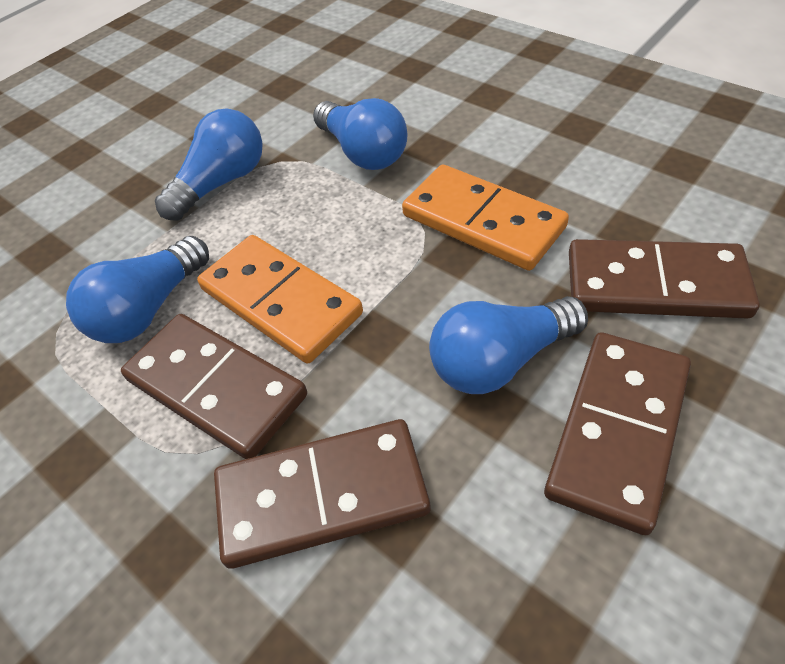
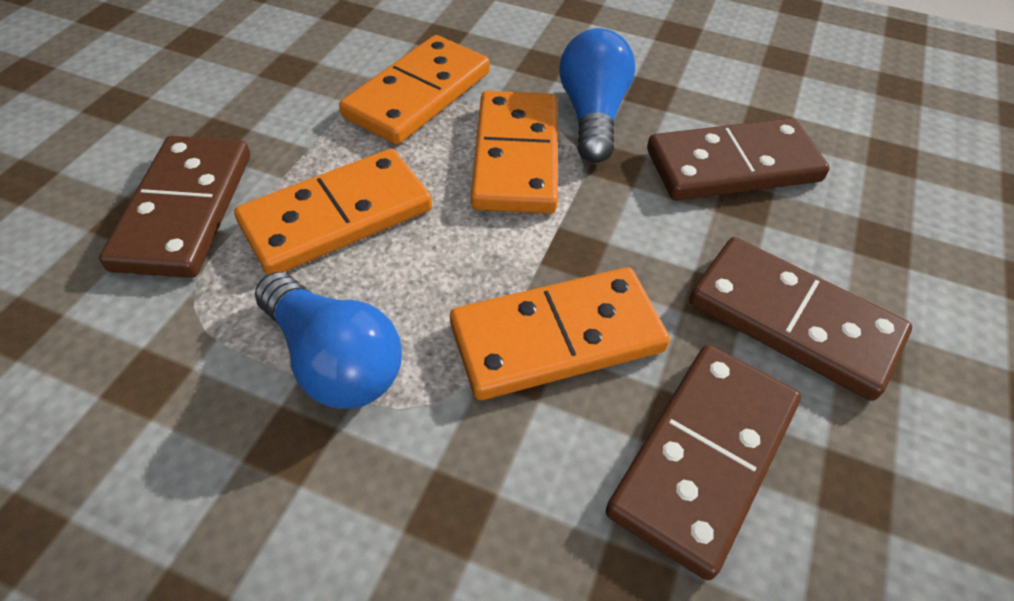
blue light bulb: [66,236,209,343] [155,109,263,221] [313,98,408,170] [429,296,588,394] = 4 -> [255,272,402,409] [559,28,635,163] = 2
orange domino: [197,235,363,363] [402,164,569,271] = 2 -> [234,149,432,275] [339,35,490,145] [450,267,670,400] [471,91,558,213] = 4

